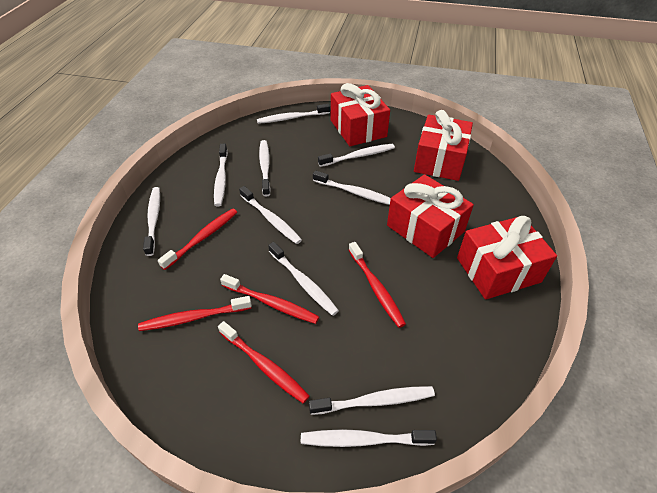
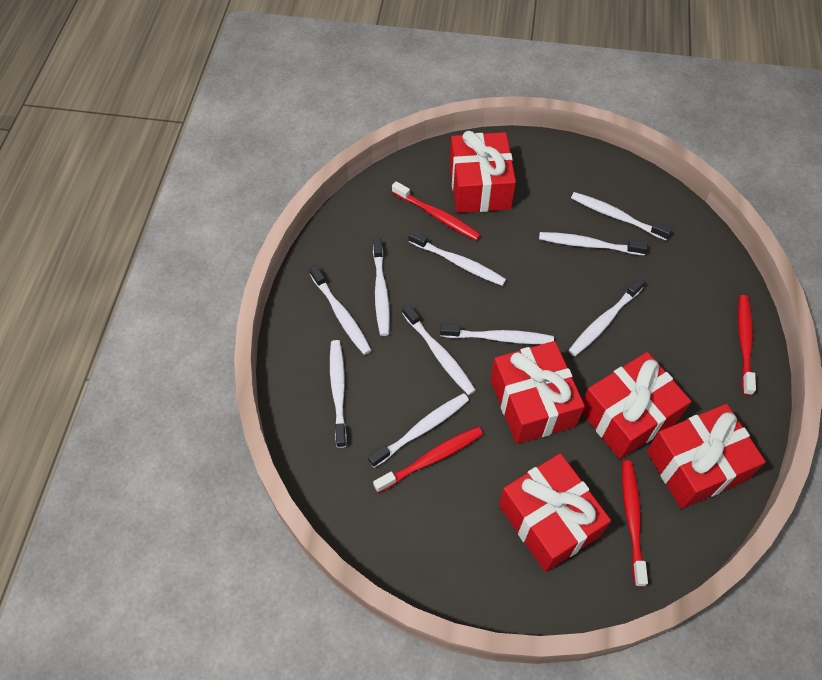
red gift: [331,83,390,146] [387,174,474,258] [414,110,473,181] [457,216,557,299] = 4 -> [449,131,516,213] [490,341,585,444] [499,453,611,572] [582,352,691,459] [647,404,766,509] = 5
red toothbrush: [138,296,252,331] [158,208,237,270] [218,321,310,404] [220,274,319,324] [349,242,406,328] = 5 -> [373,427,483,493] [392,181,481,241] [622,460,648,587] [738,295,756,396] = 4

